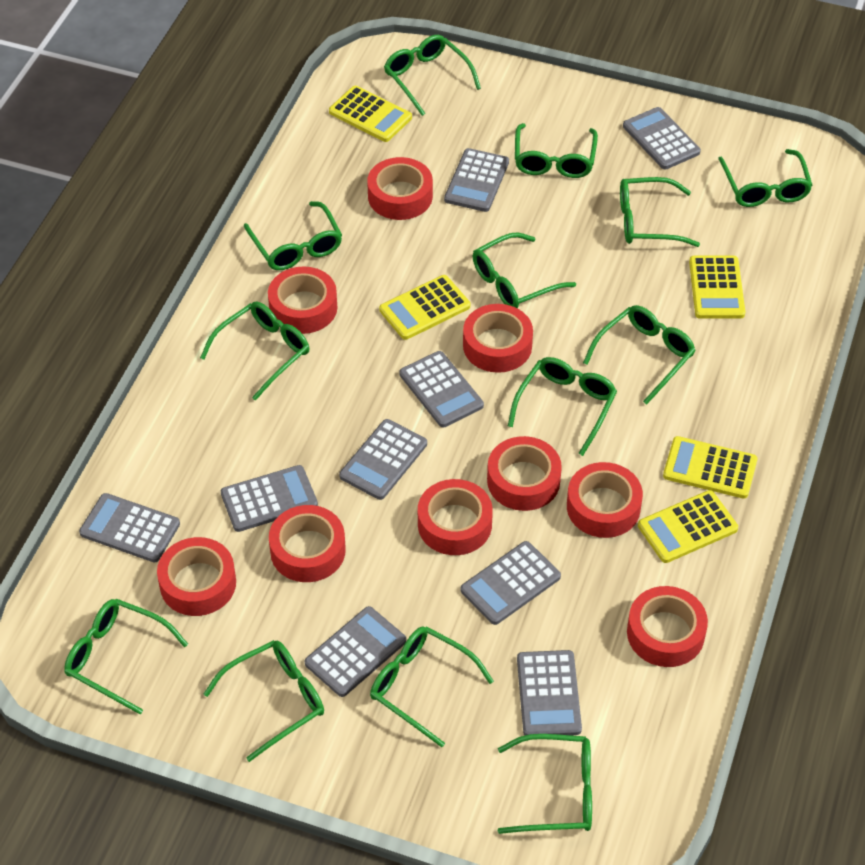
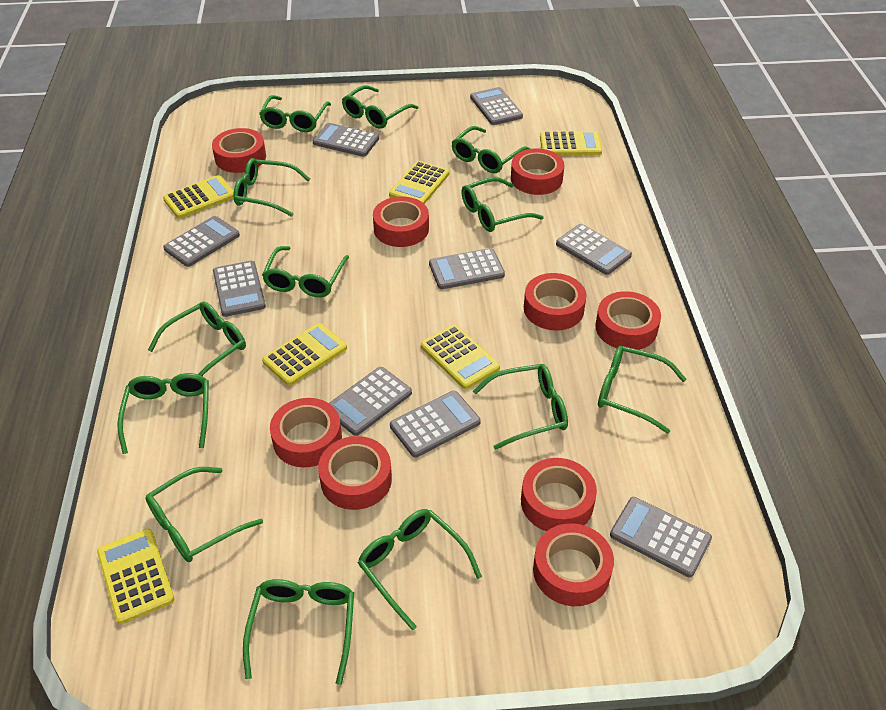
yellow calculator: [329,86,412,142] [379,275,470,340] [638,490,738,563] [663,436,757,499] [689,256,745,319] = 5 -> [97,529,175,624] [163,175,234,219] [262,323,347,386] [389,161,449,204] [421,324,500,389] [540,131,602,155] = 6

